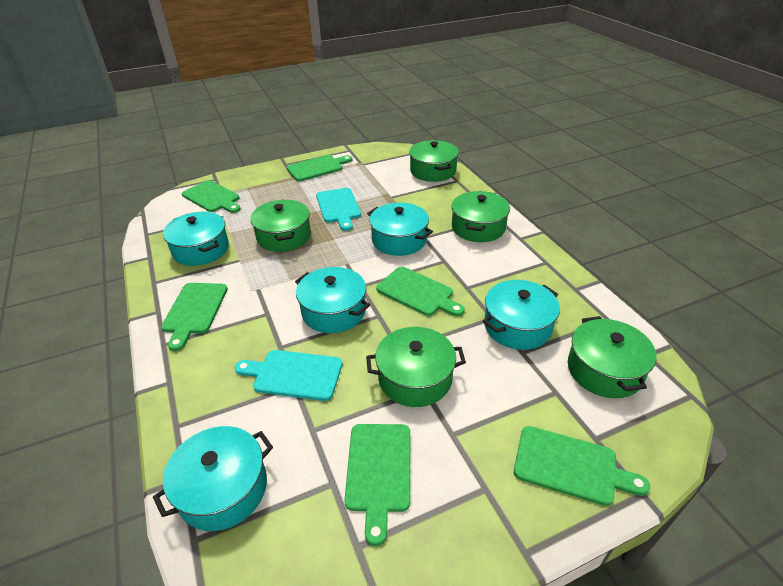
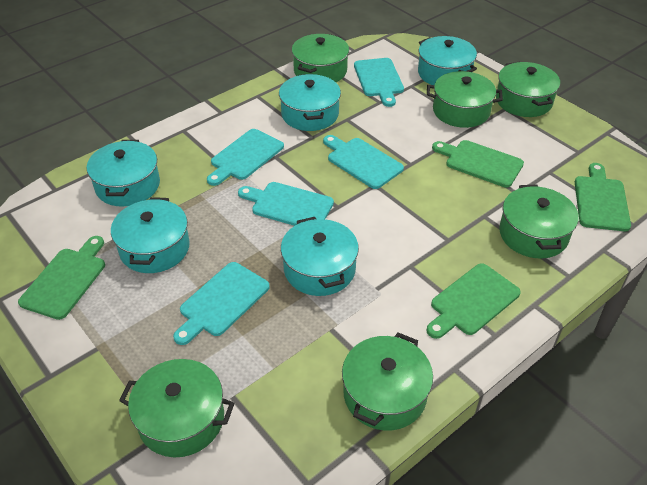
green cutting board: [161,283,228,351] [182,180,241,213] [287,155,353,181] [344,424,410,546] [376,267,465,316] [514,426,650,506] = 6 -> [18,236,105,320] [426,263,521,339] [432,140,524,188] [575,163,631,231] = 4
green pot: [250,200,311,252] [366,327,466,407] [409,140,459,182] [452,191,510,242] [568,316,657,398] = 5 -> [119,359,234,457] [292,34,349,82] [342,332,433,431] [427,71,503,128] [496,62,560,117] [499,185,579,258] = 6
turquoise cutting board: [235,350,343,401] [316,188,361,231] = 2 -> [173,262,270,345] [207,129,284,186] [238,182,334,226] [323,135,404,189] [354,58,404,107] = 5

